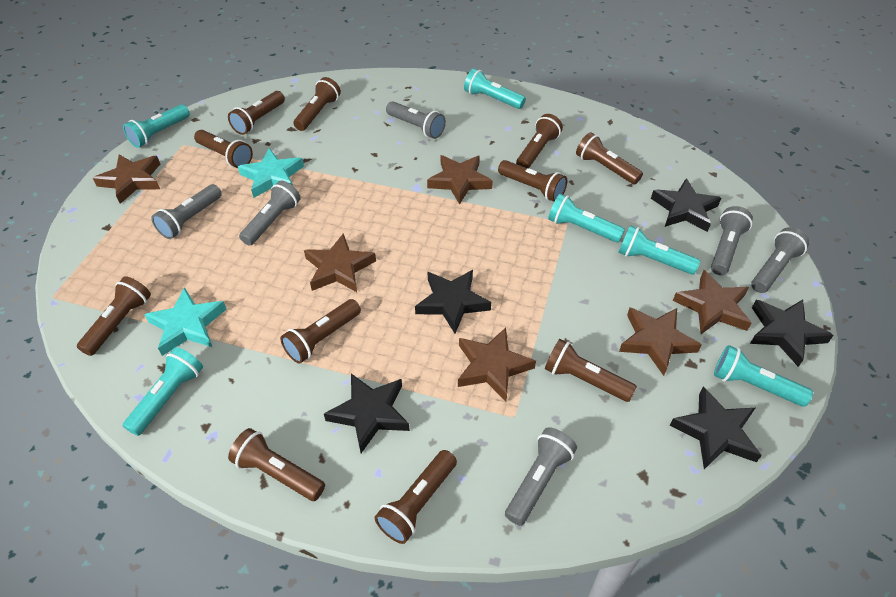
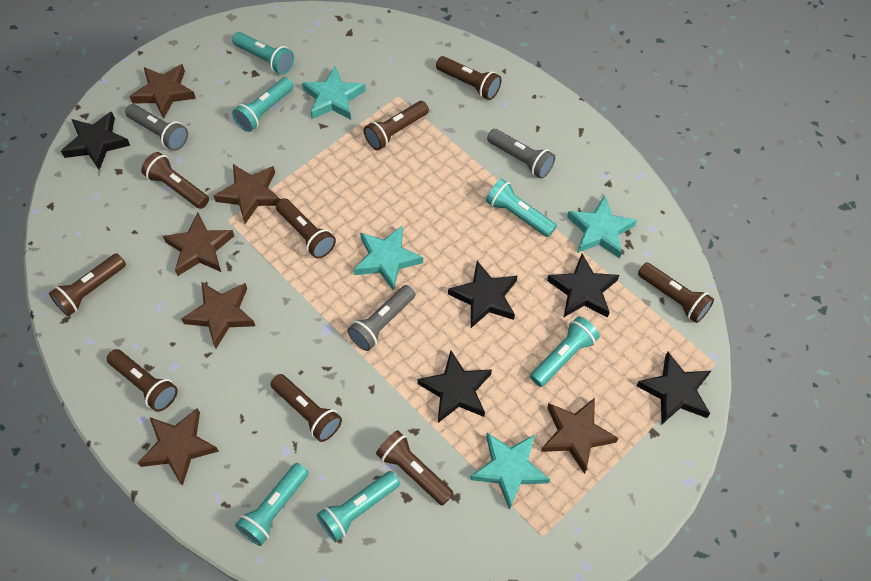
brown flashlight: [77,276,151,356] [194,130,253,168] [228,91,285,135] [228,428,325,501] [280,299,361,364] [293,77,341,131] [375,450,457,544] [498,160,567,202] [516,114,563,168] [545,339,637,402] [576,132,643,184] = 11 -> [49,253,126,316] [107,349,178,412] [141,152,209,209] [270,374,342,442] [276,198,336,259] [364,101,429,150] [376,430,454,506] [436,56,502,100] [638,262,714,323] = 9
grey flashlight: [151,184,222,239] [239,181,301,246] [386,101,446,139] [505,427,577,526] [711,206,753,275] [751,227,809,293] = 6 -> [125,104,188,151] [347,285,415,351] [487,129,555,179] = 3
turquoise star: [144,287,227,356] [238,148,304,198] = 2 -> [302,67,366,120] [354,226,423,291] [470,433,550,510] [567,195,637,258] = 4

